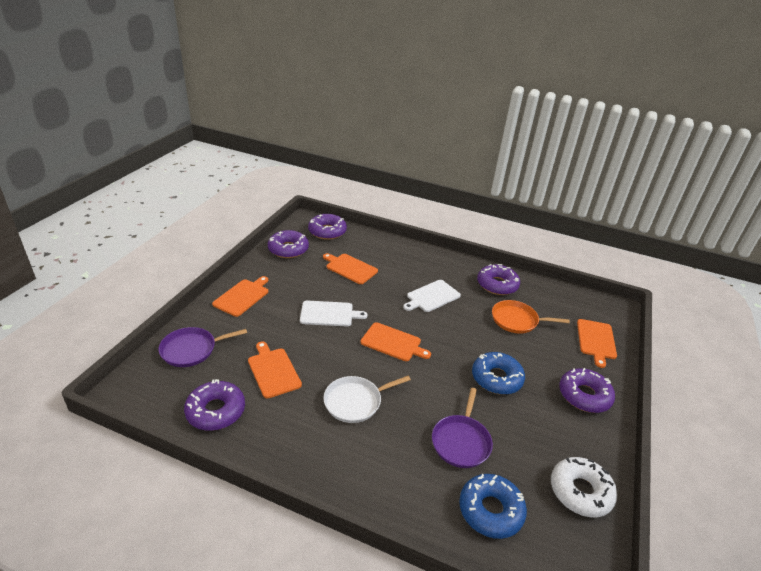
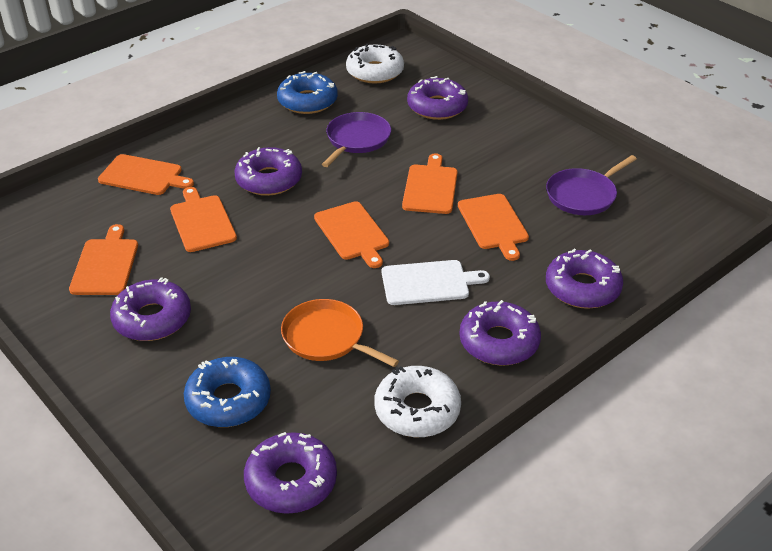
orange cutting board: [212,276,268,317] [248,341,302,399] [323,253,378,284] [360,322,431,361] [577,319,617,368] = 5 -> [69,224,138,295] [98,154,194,195] [170,187,237,252] [314,201,389,268] [402,153,458,214] [458,194,529,261] = 6
purple donut: [184,379,245,431] [268,230,309,258] [308,214,347,240] [477,264,520,295] [559,368,615,413] = 5 -> [110,277,191,341] [234,147,302,196] [244,432,337,514] [407,76,468,120] [459,300,541,366] [546,249,623,309] = 6
white cutting board: [300,301,368,326] [403,280,461,312] = 2 -> [382,260,490,305] = 1
white donut: [551,457,617,517] = 1 -> [346,44,404,83] [375,366,461,437] = 2
white pan: [323,376,411,423] = 1 -> none = 0

